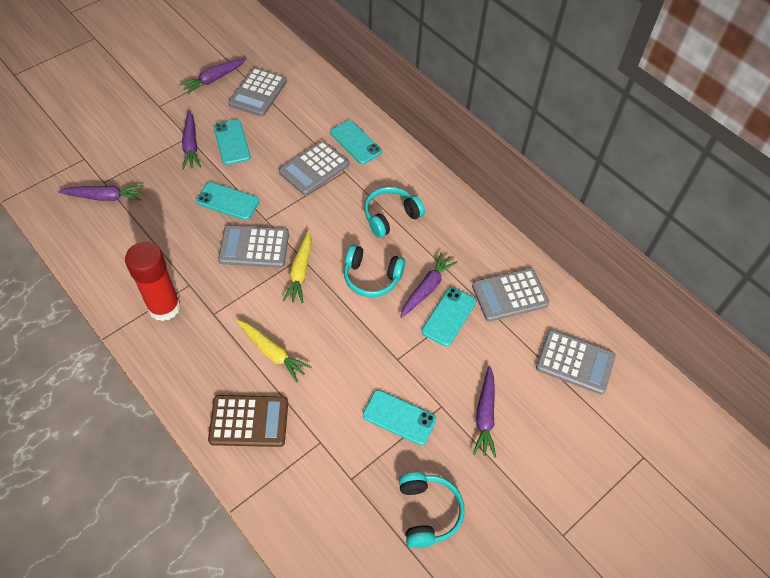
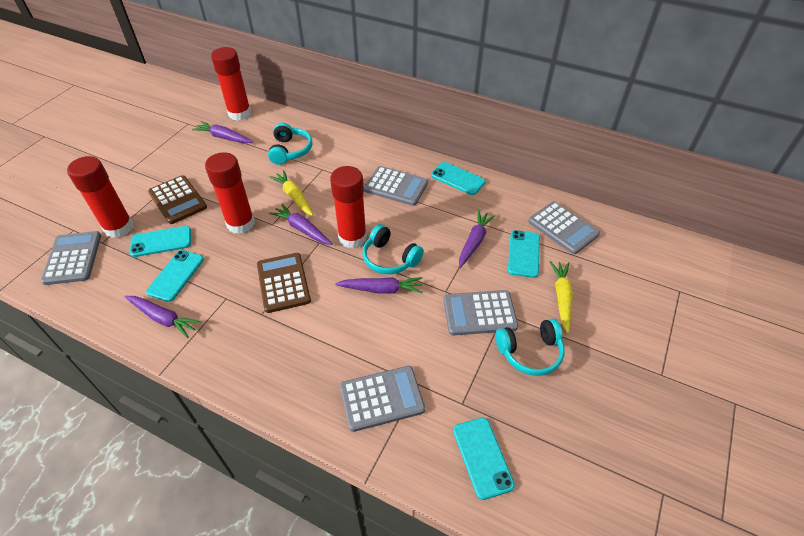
brown calculator: [208,395,288,447] = 1 -> [148,175,207,224] [257,253,311,313] = 2
red glue stick: [125,242,181,321] = 1 -> [67,156,133,238] [205,152,255,234] [211,47,251,121] [330,166,367,248] = 4

